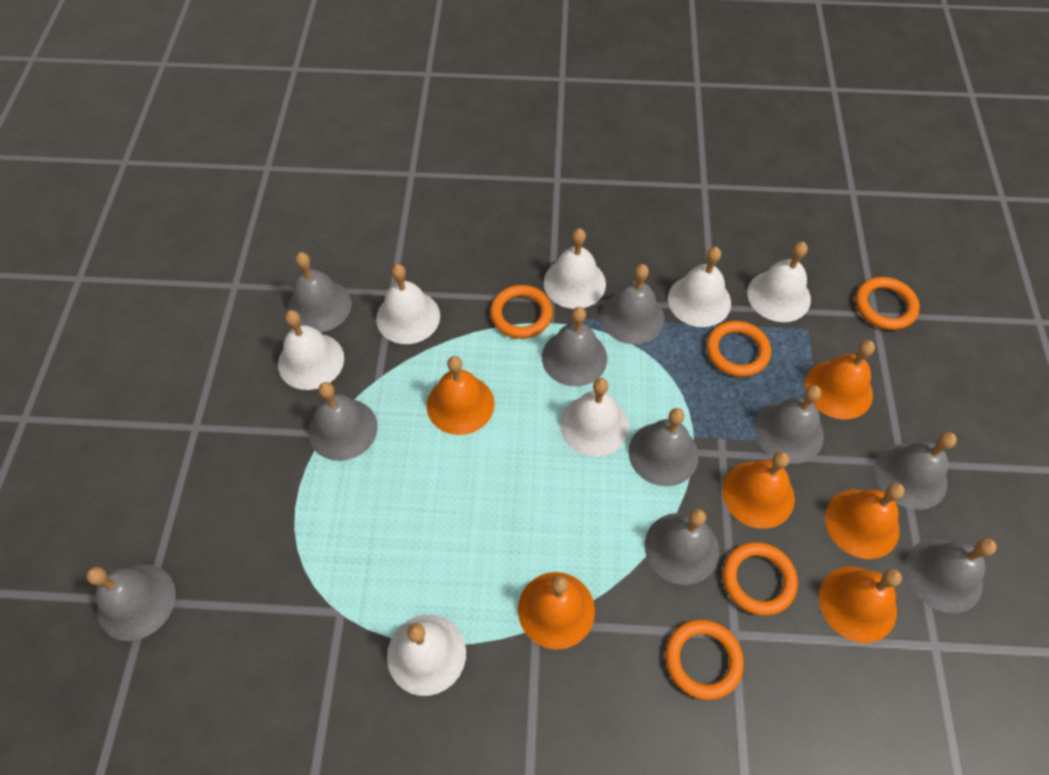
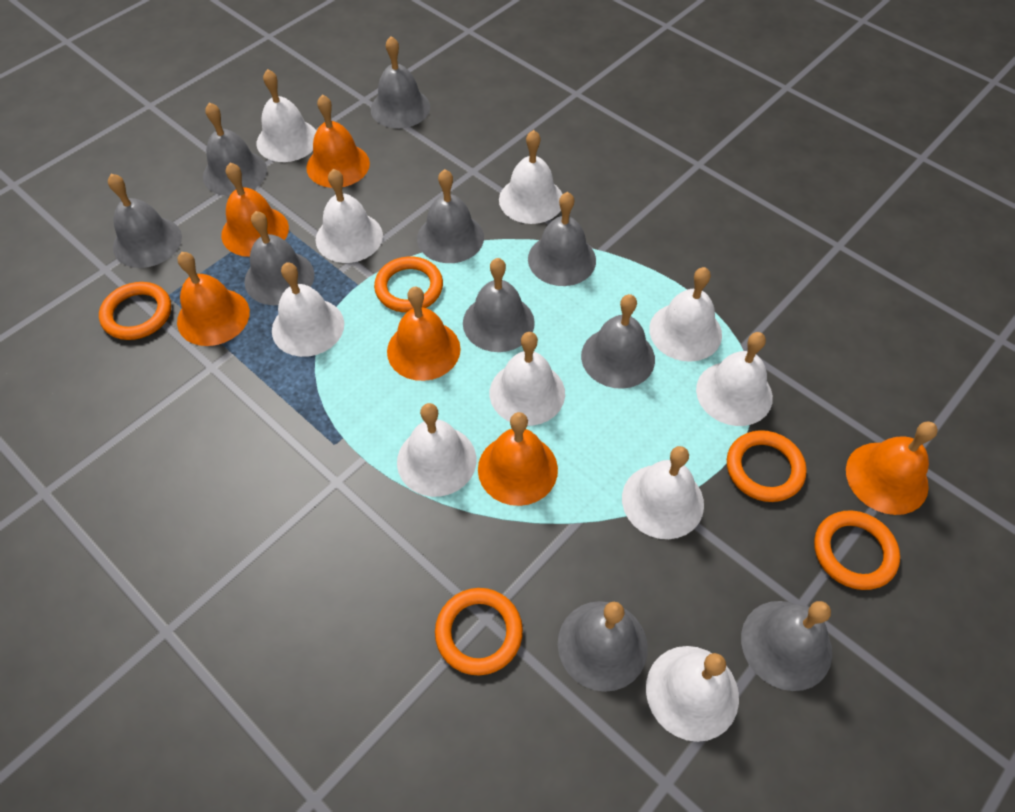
white bell: [278,310,344,390] [376,264,440,344] [387,615,466,696] [544,228,606,309] [560,378,629,457] [668,247,731,327] [747,242,811,322] = 7 -> [257,69,316,162] [272,262,344,357] [316,169,383,263] [397,403,476,497] [490,332,565,426] [499,130,562,224] [622,446,704,539] [646,646,739,742] [649,267,722,362] [696,332,773,426] = 10

